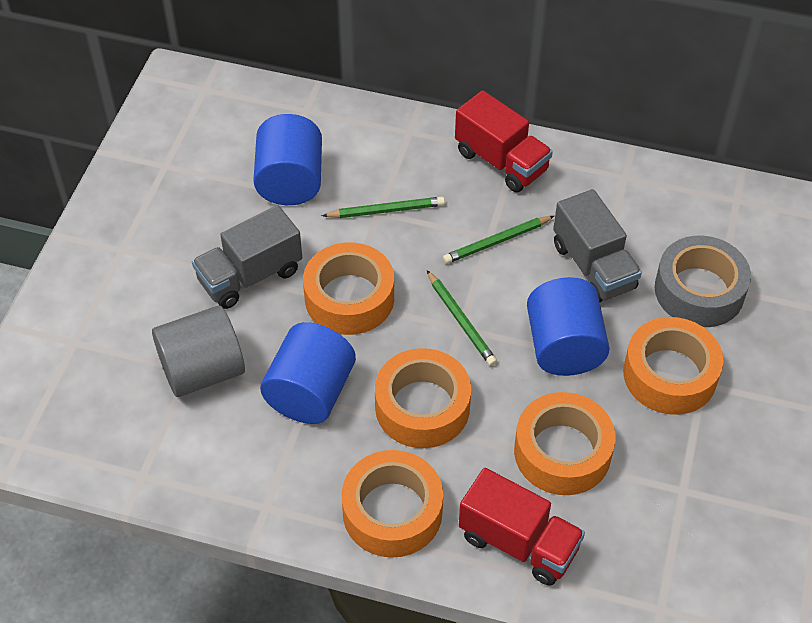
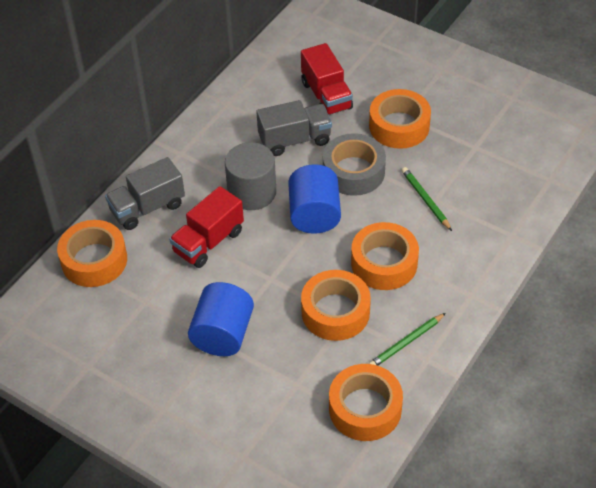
blue cylinder: [253,114,322,205] [260,322,356,424] [527,277,610,376] = 3 -> [188,282,254,356] [288,164,341,234] = 2
green pencil: [322,197,445,218] [427,270,497,366] [443,216,554,264] = 3 -> [368,313,446,366] [401,167,452,231] = 2

